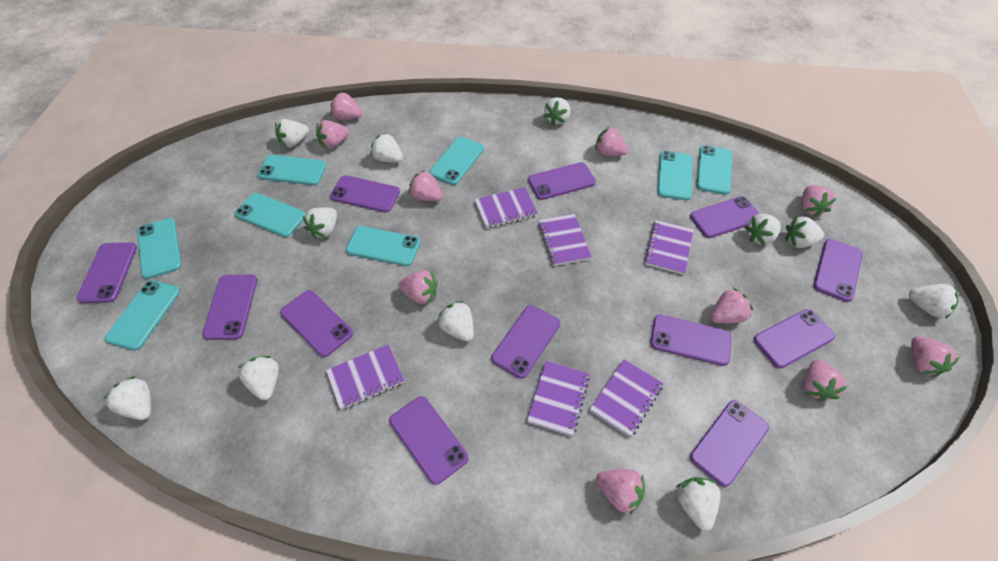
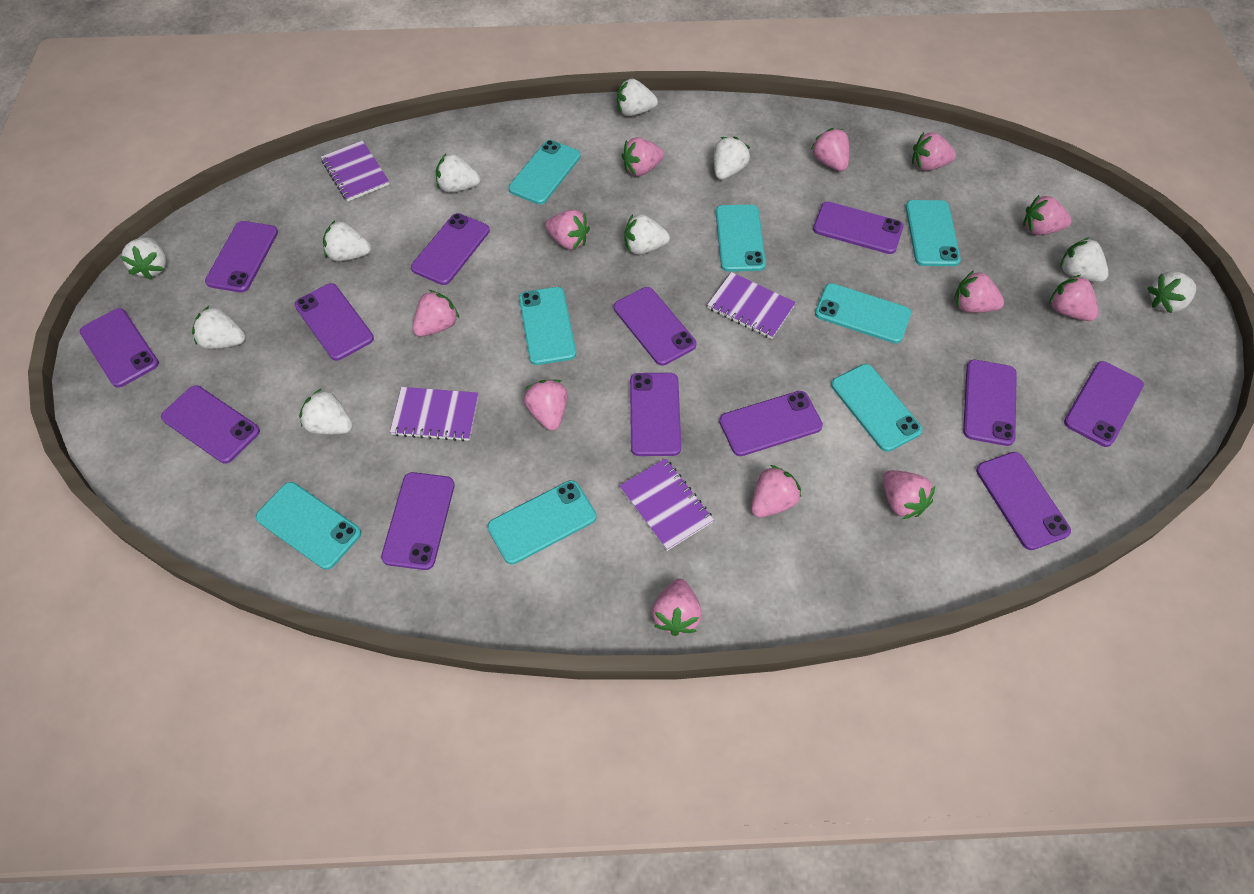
pink strawberry: [316,120,349,149] [331,92,362,120] [398,270,437,304] [409,170,443,201] [595,127,628,156] [596,469,645,515] [710,288,753,323] [801,185,837,217] [803,359,847,401] [911,336,960,377] = 10 -> [412,290,460,337] [524,380,567,431] [545,210,590,250] [622,137,664,176] [652,579,702,636] [751,465,801,518] [811,128,849,171] [883,470,935,519] [912,132,956,171] [954,270,1004,313] [1023,195,1071,235] [1049,275,1099,321] = 12
purple notebook: [326,344,405,410] [474,187,538,228] [527,361,590,436] [538,214,592,266] [590,359,664,437] [644,220,693,275] = 6 -> [321,140,390,201] [390,387,479,442] [619,458,714,551] [707,272,796,339] = 4
purple phone: [76,242,137,303] [202,275,257,340] [280,290,353,357] [330,175,400,213] [389,396,469,485] [491,305,560,379] [528,162,596,200] [650,314,731,366] [690,196,760,238] [690,400,769,487] [754,309,835,368] [813,239,863,302] = 12 -> [79,308,159,388] [161,385,260,464] [205,221,278,292] [294,283,374,361] [381,472,455,570] [411,213,490,285] [614,287,696,366] [630,373,681,456] [719,391,823,456] [813,202,904,254] [963,360,1017,446] [976,452,1071,550] [1064,361,1144,447] = 13
white strawberry: [103,376,151,420] [238,356,279,400] [275,119,309,147] [302,207,337,239] [371,133,403,163] [438,301,474,342] [544,97,570,125] [675,477,721,531] [745,214,781,245] [785,216,824,248] [909,284,959,319] = 11 -> [121,237,167,280] [192,306,246,349] [299,388,353,434] [323,220,371,261] [436,154,481,192] [617,79,658,116] [624,214,670,254] [714,137,750,180] [1060,237,1109,282] [1147,271,1196,313] = 10

